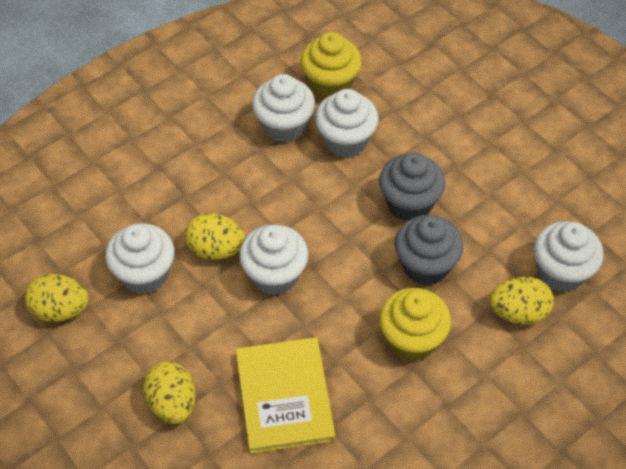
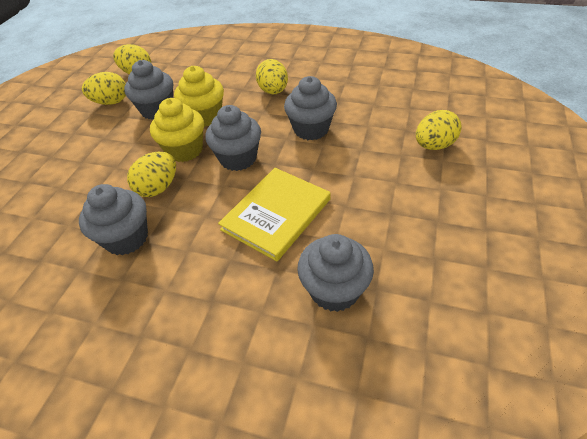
grey cupcake: [379,152,446,221] [395,215,464,286] = 2 -> [79,184,148,255] [124,60,173,120] [205,105,261,171] [284,76,337,140] [297,234,374,312] = 5
white cupcake: [105,223,175,294] [239,224,309,295] [252,74,315,143] [315,89,379,158] [534,221,603,292] = 5 -> none = 0
yellow egg: [25,274,89,322] [143,361,196,424] [185,213,246,260] [490,277,554,325] = 4 -> [82,72,126,105] [113,44,151,74] [127,152,176,197] [256,59,288,94] [416,110,462,150] = 5

